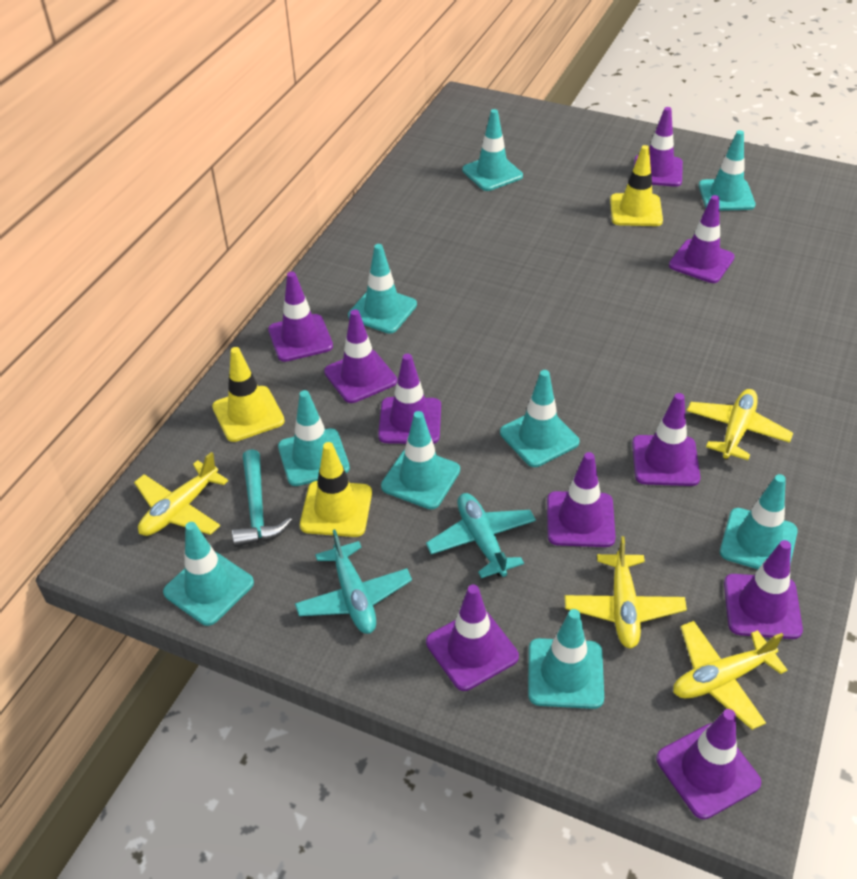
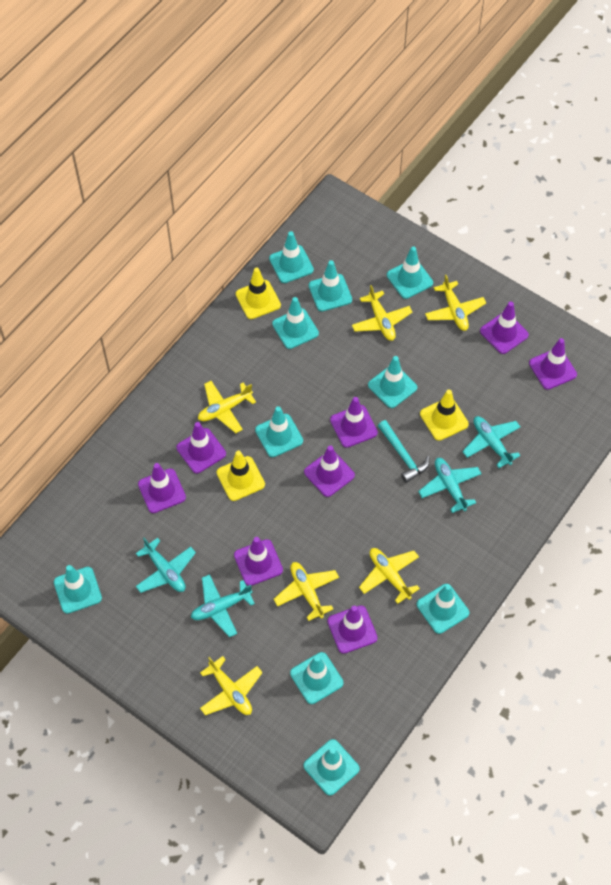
purple traffic cone: [268,271,333,362] [324,309,397,403] [378,354,441,444] [426,585,519,691] [547,452,616,547] [632,393,700,486] [634,107,683,187] [656,709,761,819] [669,195,735,283] [724,540,803,639] = 10 -> [138,463,186,513] [176,422,226,473] [234,537,283,586] [304,445,355,497] [327,605,378,654] [330,397,378,448] [480,302,529,354] [529,338,577,390] = 8
turquoise plane: [295,529,412,634] [426,493,536,578] = 2 -> [135,538,196,593] [191,574,255,637] [418,458,482,513] [462,416,521,468] = 4
turquoise traffic cone: [163,522,254,626] [278,390,350,486] [348,244,417,334] [381,411,460,509] [462,109,523,191] [500,370,580,467] [528,609,604,709] [699,130,755,211] [720,474,798,569] = 9 -> [54,565,102,614] [255,406,303,457] [269,231,314,283] [272,297,319,349] [290,652,344,704] [303,739,360,795] [309,260,352,311] [368,356,417,408] [387,246,433,299] [417,584,469,634] = 10
yellow plane: [134,452,228,536] [564,536,687,649] [673,621,788,730] [687,389,793,460] = 4 -> [198,381,256,433] [200,656,263,715] [274,562,339,621] [352,285,413,341] [359,548,420,604] [425,275,486,331] = 6

